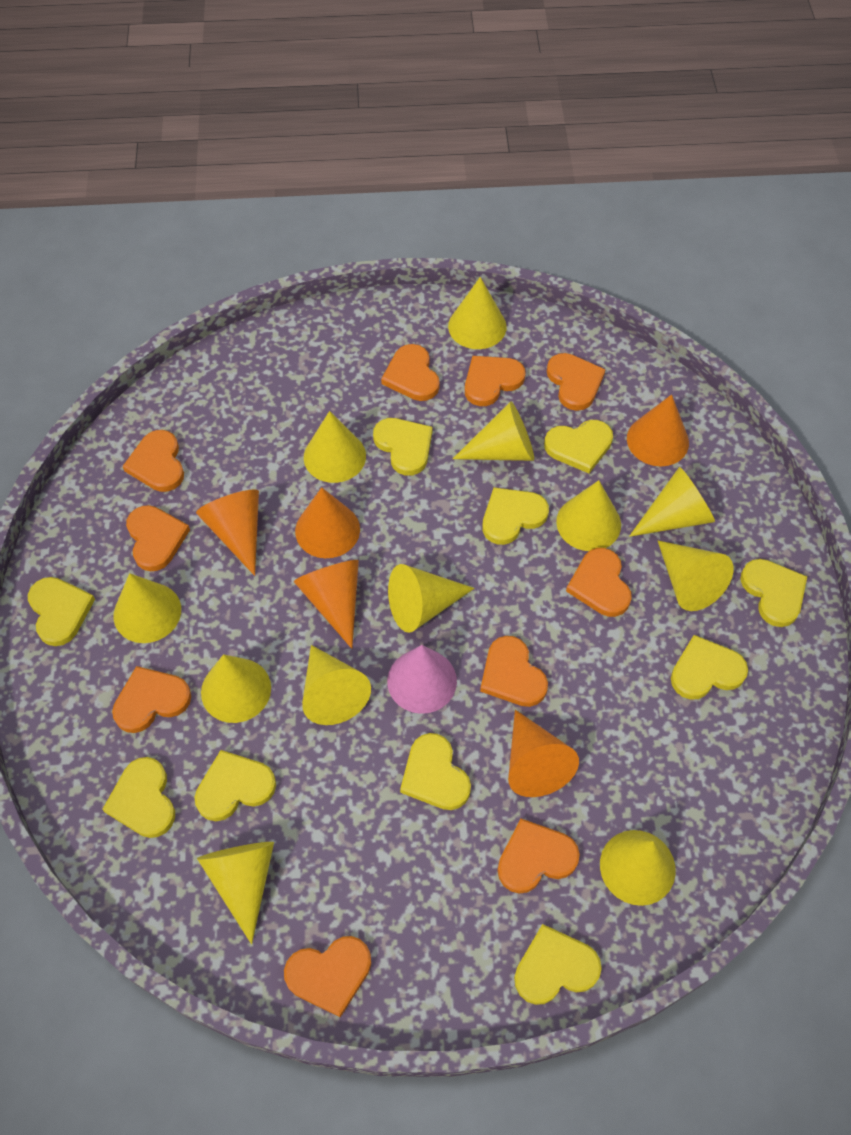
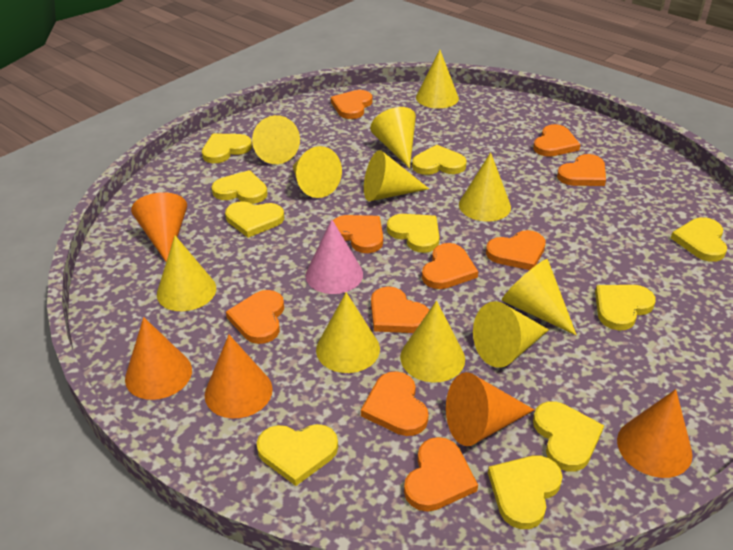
yellow cone: [114,573,181,643] [197,842,274,944] [201,654,271,723] [302,645,371,725] [304,411,366,483] [388,564,474,633] [448,277,507,349] [453,401,534,461] [556,480,621,551] [600,830,676,906] [629,467,715,537] [658,541,734,611] = 12 -> [157,236,216,311] [252,115,300,164] [292,146,342,198] [316,292,380,373] [364,150,429,201] [370,107,416,168] [400,301,465,382] [416,50,459,108] [459,152,511,222] [473,301,549,368] [502,259,576,335] = 11

